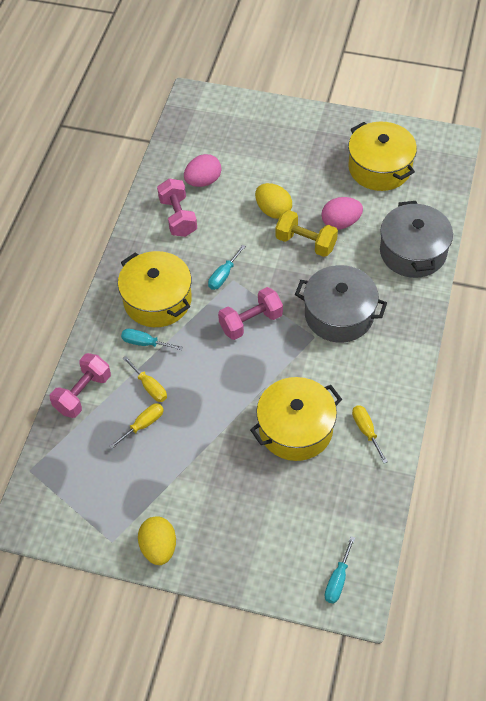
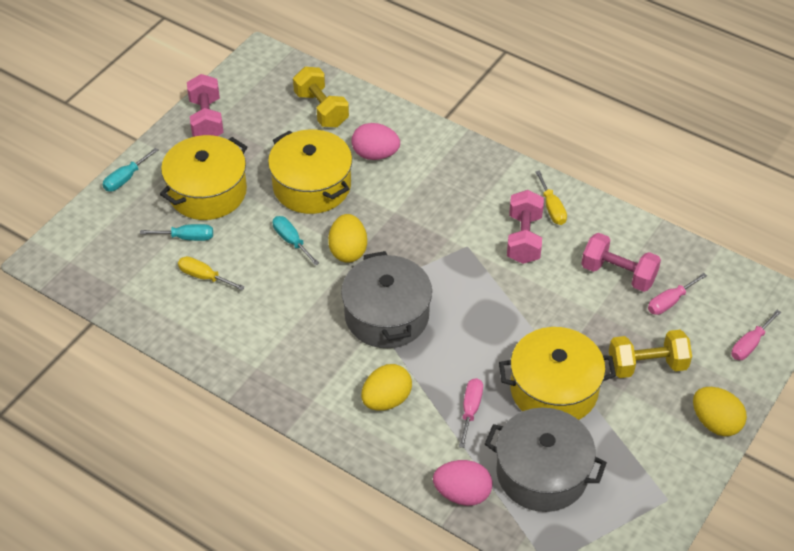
pink screwdriver: none = 0 -> [459,378,483,448] [648,273,707,315] [731,310,781,360] = 3
yellow dumbbell: [275,210,338,257] = 1 -> [293,67,349,127] [609,330,692,378] = 2
yellow egg: [138,516,176,565] [255,183,292,219] = 2 -> [328,214,367,263] [361,364,412,411] [693,387,747,436] = 3
yellow screwdriver: [109,403,164,449] [123,356,167,402] [352,405,388,463] = 3 -> [178,256,245,290] [535,171,567,225] = 2

